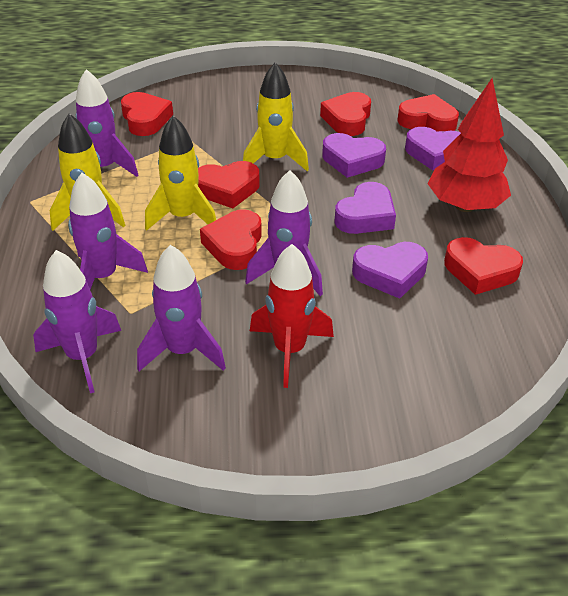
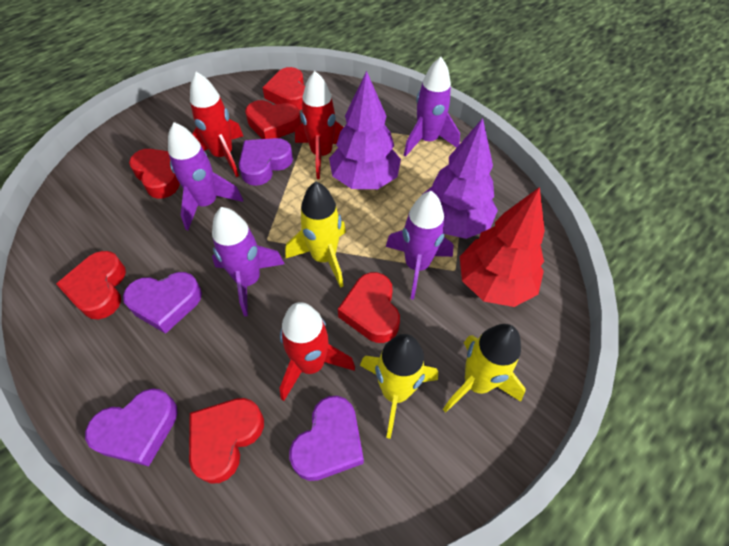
purple rocket: [33,250,121,393] [68,173,148,289] [76,69,138,177] [137,245,226,371] [245,170,323,296] = 5 -> [168,122,243,230] [212,207,284,316] [386,191,454,300] [404,57,460,157] = 4
purple tree: none = 0 -> [329,71,401,189] [423,118,498,239] = 2
red rocket: [250,244,334,388] = 1 -> [190,72,243,177] [280,302,355,401] [295,71,344,179] = 3

